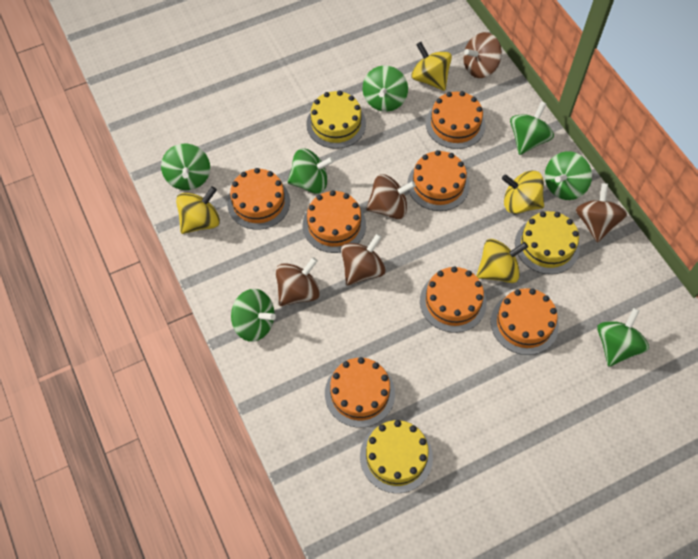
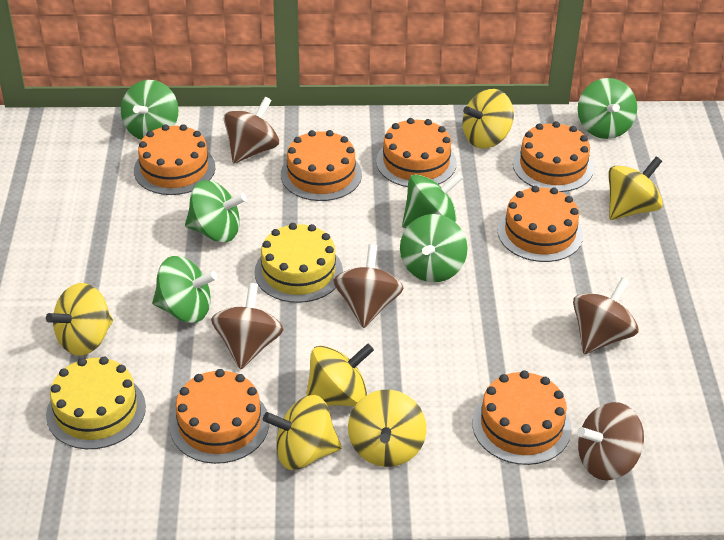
green spinning top: [161,144,210,190] [231,289,276,342] [287,148,334,194] [363,65,408,112] [510,101,554,155] [545,151,592,200] [597,308,649,367] = 7 -> [121,80,178,140] [152,256,217,323] [185,180,247,242] [400,214,467,283] [402,172,463,228] [578,78,637,139] = 6
yellow cake: [306,91,366,149] [360,420,433,493] [515,211,580,274] = 3 -> [46,357,146,449] [254,223,343,303] = 2
yellow spinning top: [176,186,220,234] [411,42,452,91] [476,239,528,283] [502,170,544,214] = 4 -> [46,283,113,356] [263,395,342,470] [306,343,374,406] [348,390,427,467] [462,89,514,149] [608,157,663,220] = 6

